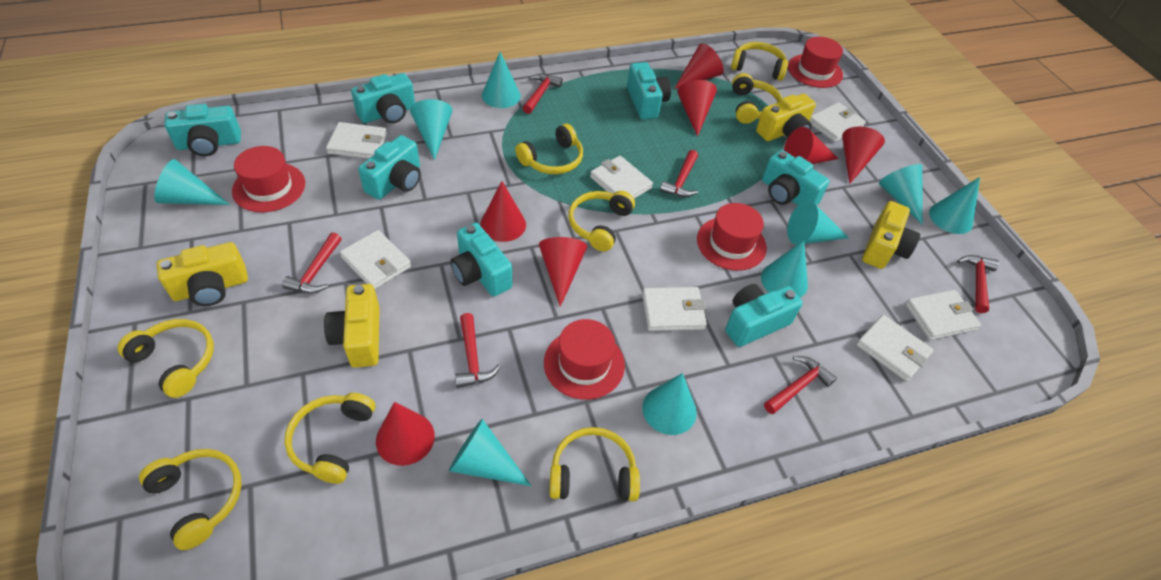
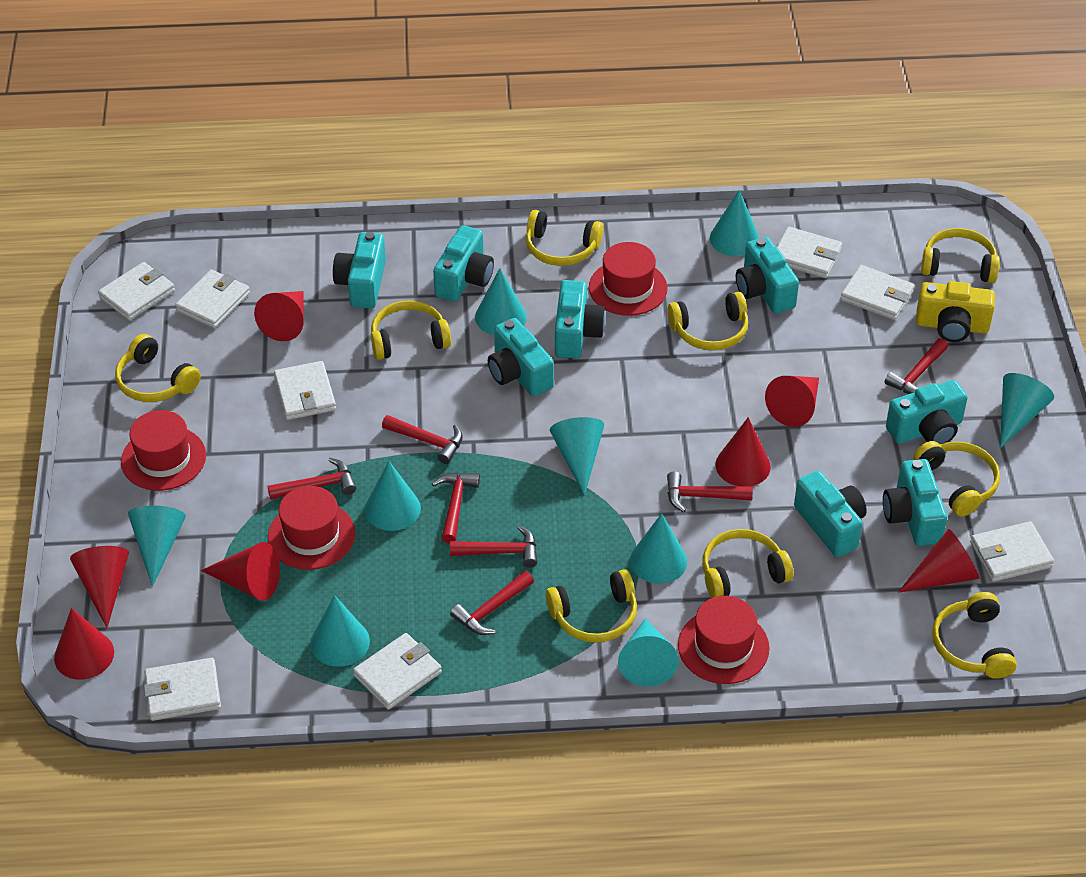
red hammer: [282,233,342,294] [455,313,500,388] [523,74,563,114] [660,150,698,197] [764,356,837,414] [957,255,999,313] = 6 -> [268,458,356,500] [382,415,463,464] [431,473,480,543] [450,526,537,568] [450,571,534,635] [667,471,753,512] [885,338,948,394] = 7
turquoise camera: [164,104,241,156] [351,73,415,124] [358,135,421,200] [451,223,513,297] [627,62,671,120] [725,284,803,347] [762,150,830,205] = 7 -> [333,232,386,309] [433,225,494,302] [488,318,554,397] [555,280,606,358] [736,237,799,314] [794,471,867,557] [883,459,947,546] [886,380,968,444] = 8
white wallet: [326,122,387,159] [340,230,411,289] [590,156,653,198] [642,287,707,331] [810,102,866,142] [856,315,933,381] [905,290,981,340] = 7 -> [98,262,175,321] [143,658,221,721] [175,270,250,328] [274,361,336,420] [353,633,442,710] [777,227,842,278] [841,265,914,320] [970,521,1054,582] = 8
yellow camera: [157,242,248,306] [324,284,380,368] [756,94,816,141] [862,201,920,269] = 4 -> [916,281,995,342] = 1
yellow headphones: [117,319,214,398] [139,449,242,550] [285,393,375,484] [515,124,583,174] [549,427,640,501] [568,191,635,252] [731,42,788,81] [732,73,782,124] = 8 -> [115,334,201,402] [371,300,451,360] [526,210,603,266] [546,569,637,643] [667,292,748,351] [702,529,793,598] [913,441,1000,517] [921,228,1000,283] [932,592,1017,679] = 9

